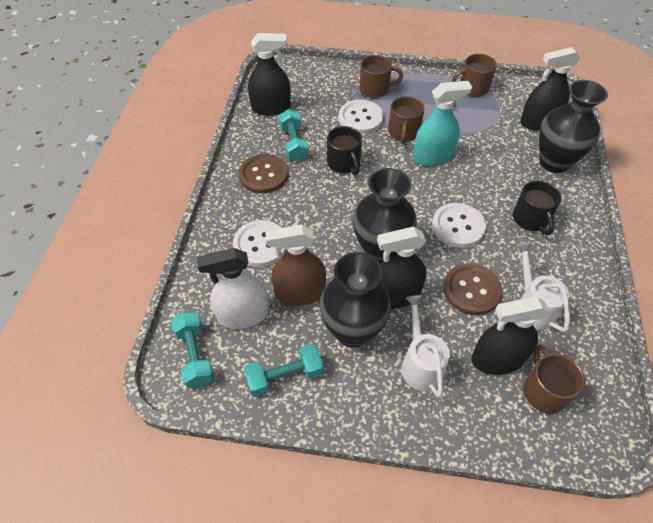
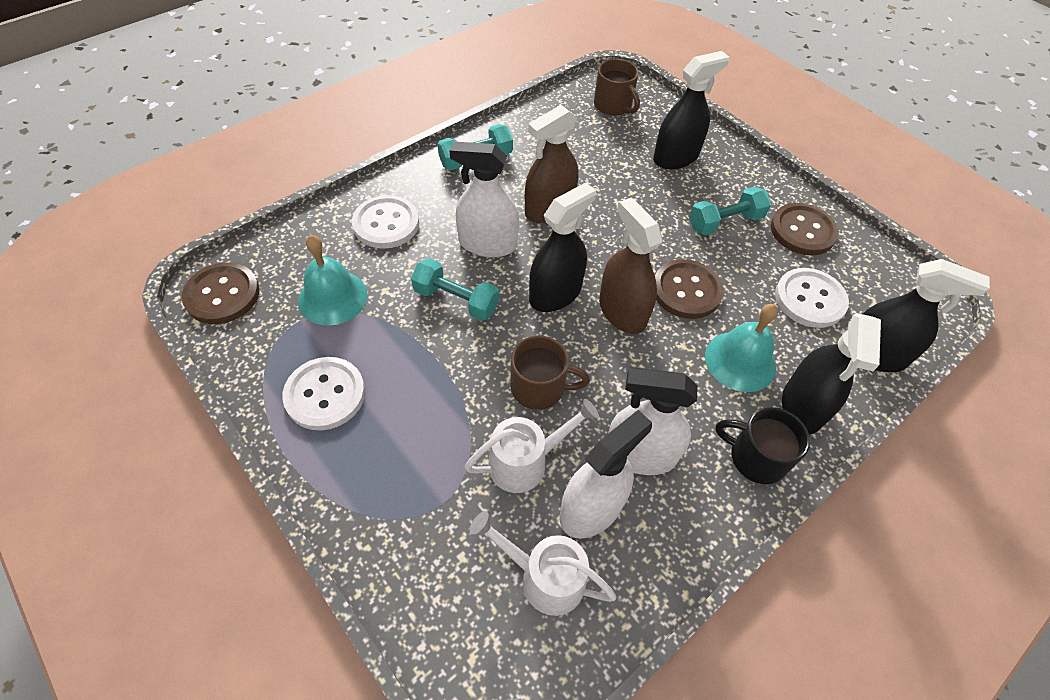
black mug: [327,126,362,175] [513,181,561,235] = 2 -> [715,407,810,484] = 1
black vase: [320,252,391,348] [353,168,417,263] [539,80,608,173] = 3 -> none = 0
brown button: [238,154,288,194] [443,263,502,315] = 2 -> [182,262,260,324] [655,259,724,319] [771,203,839,255] = 3
brown mug: [359,55,403,98] [388,96,425,144] [452,54,497,97] [523,345,585,414] = 4 -> [511,336,590,410] [594,59,640,116] = 2
brown spray bottle: [265,225,326,306] = 1 -> [525,105,578,223] [599,198,663,334] = 2
turquoise bell: none = 0 -> [298,235,368,326] [705,304,778,392] = 2
turquoise spray bottle: [413,81,472,166] = 1 -> none = 0
white spray bottle: [197,248,269,329] = 1 -> [449,141,519,257] [560,410,652,539] [608,367,698,475] = 3

